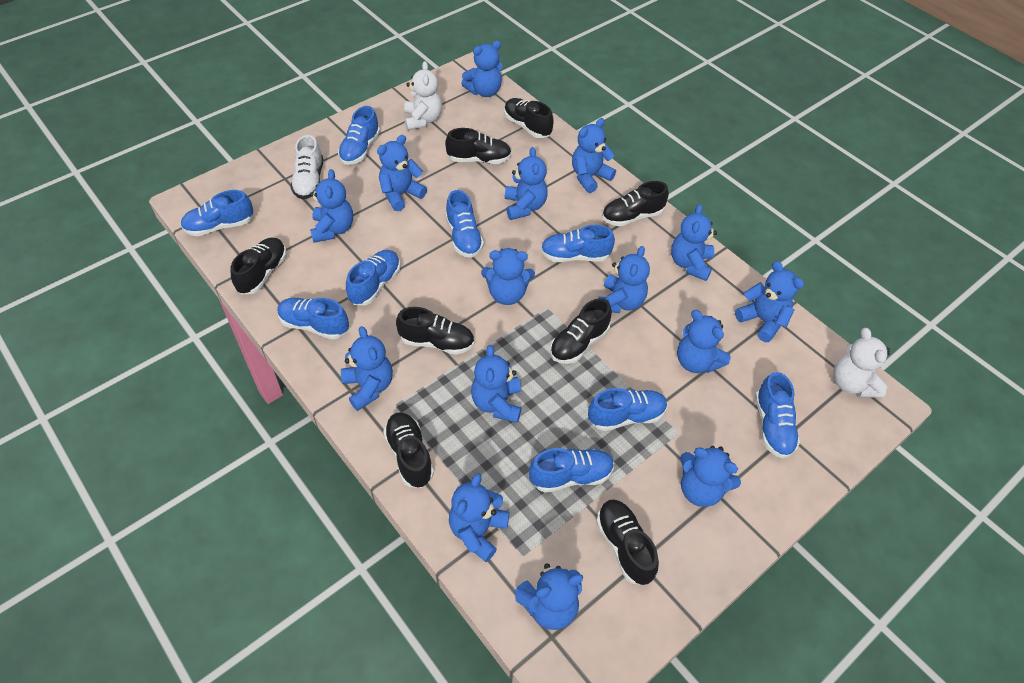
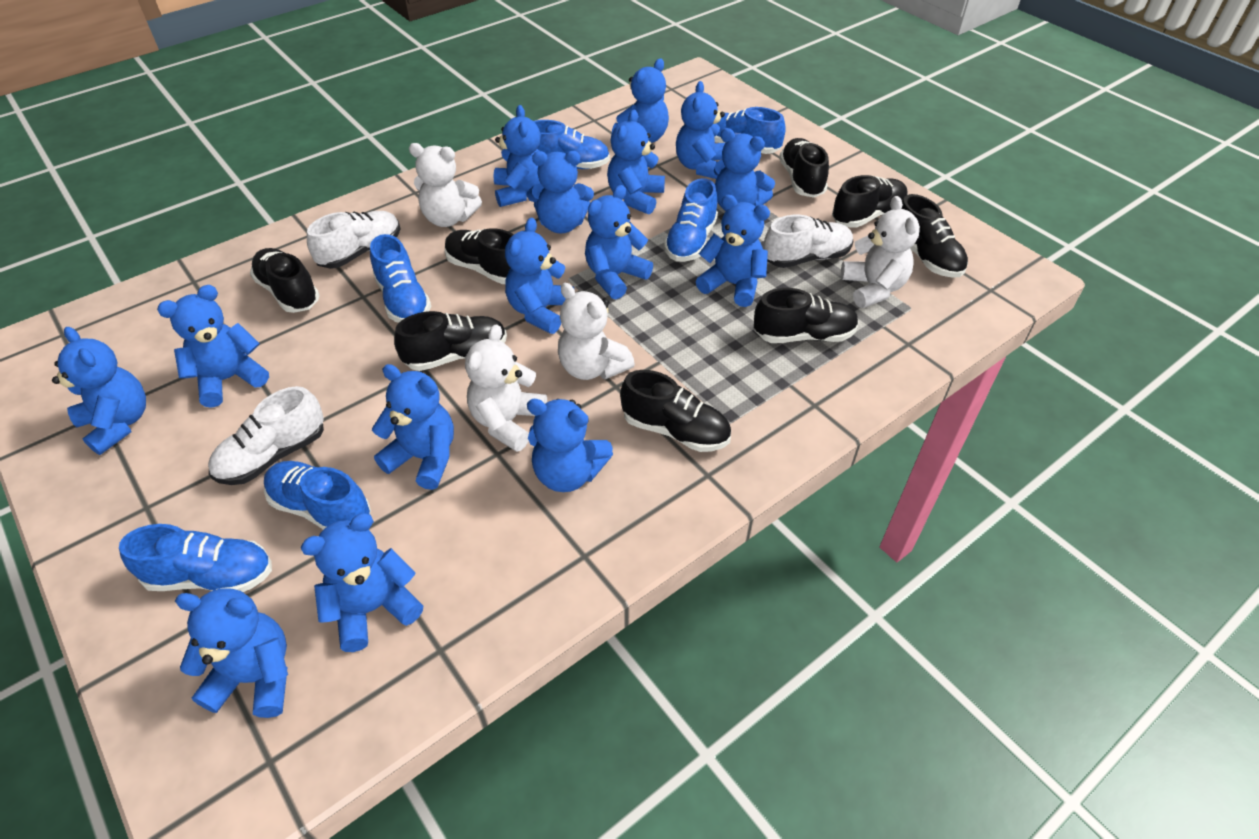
blue shoe: [181,190,253,236] [277,298,349,340] [338,106,380,165] [346,250,401,305] [445,190,484,258] [529,448,614,493] [541,225,615,262] [588,388,667,431] [755,372,800,459] = 9 -> [119,524,272,592] [264,461,371,530] [370,234,431,323] [534,120,610,169] [664,178,718,262] [714,107,786,154] = 6
white shoe: [291,135,323,199] = 1 -> [208,386,324,485] [307,211,401,269] [763,215,853,268] = 3
white teddy bear: [404,61,442,130] [833,328,890,398] = 2 -> [409,143,482,227] [465,325,547,452] [558,283,635,380] [841,196,920,308] = 4

